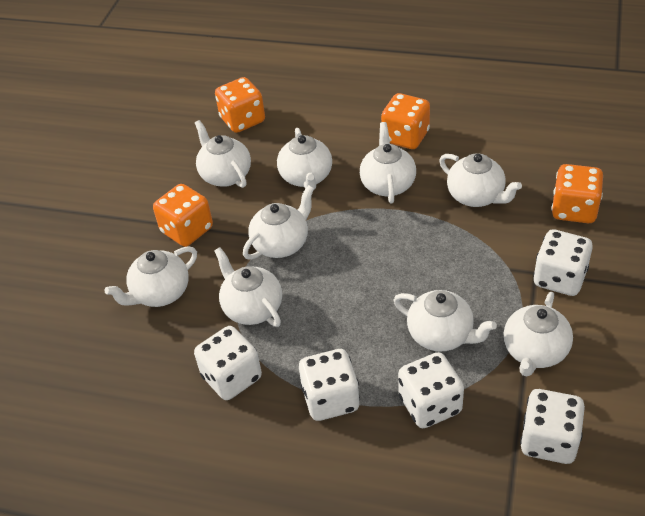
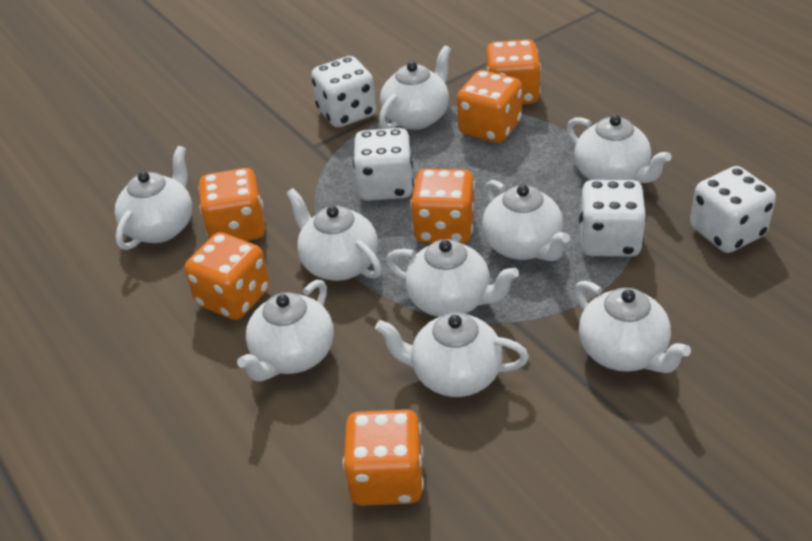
orange dice: [153,184,213,247] [215,77,265,133] [381,93,430,149] [551,164,603,223] = 4 -> [185,232,270,320] [198,168,265,241] [343,409,424,506] [410,168,475,244] [457,70,522,143] [486,40,541,104] = 6
white dice: [194,326,262,400] [299,349,360,421] [398,352,464,428] [520,389,585,464] [533,229,593,296] = 5 -> [311,56,376,128] [353,128,414,201] [579,180,647,257] [690,166,776,253] = 4

